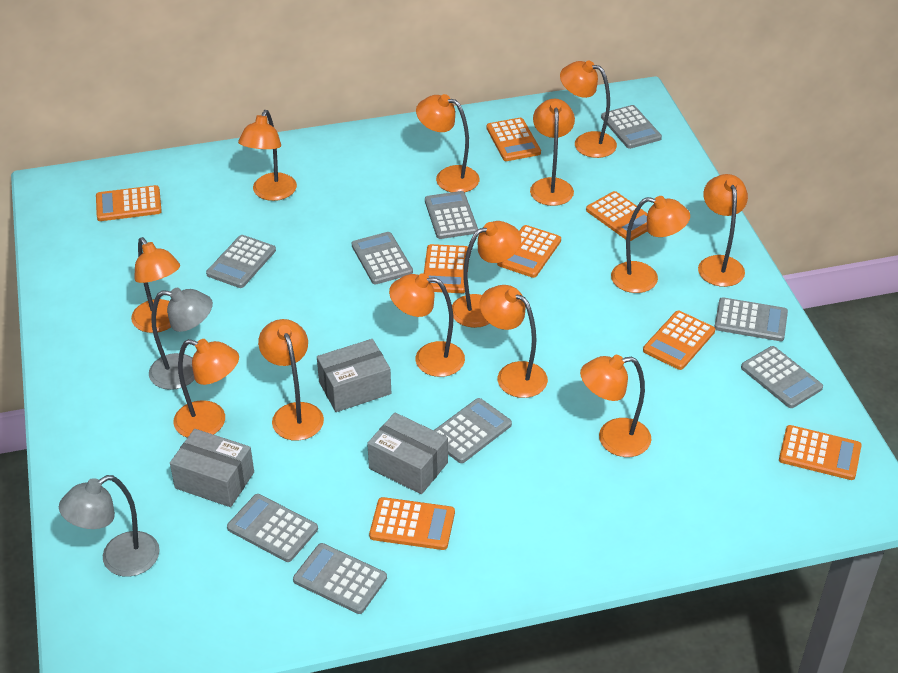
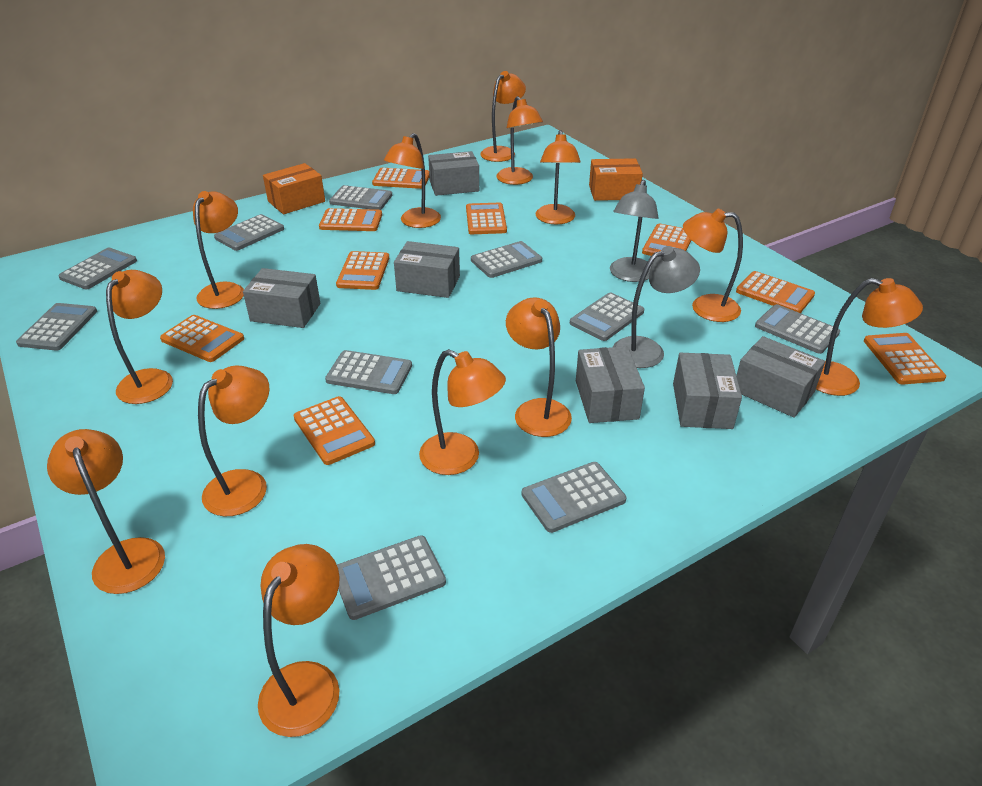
grey box: [170,429,254,507] [317,339,391,412] [367,412,448,494] = 3 -> [243,268,320,328] [394,241,460,298] [428,151,479,196] [576,346,645,423] [673,353,742,429] [736,336,825,418] = 6
grey calculator: [206,235,276,288] [227,494,318,562] [293,543,387,614] [352,232,413,284] [425,191,478,239] [434,398,512,463] [601,105,662,149] [714,297,788,341] [741,346,823,408] = 9 -> [16,303,97,351] [58,248,137,289] [214,214,284,251] [325,350,412,394] [329,185,392,210] [337,535,446,620] [471,241,542,278] [522,462,626,533] [570,292,644,341] [755,304,840,354] = 10
orange box: none = 0 -> [263,163,325,214] [589,158,643,201] = 2
orange calculator: [96,185,162,221] [369,497,455,550] [424,244,469,293] [486,118,541,161] [497,225,561,278] [586,191,648,241] [643,311,715,370] [779,425,862,480] = 8 -> [160,315,244,362] [293,396,375,465] [319,208,382,231] [336,251,389,290] [372,168,429,189] [466,203,507,234] [642,223,691,256] [736,271,815,313] [864,333,946,384] = 9

